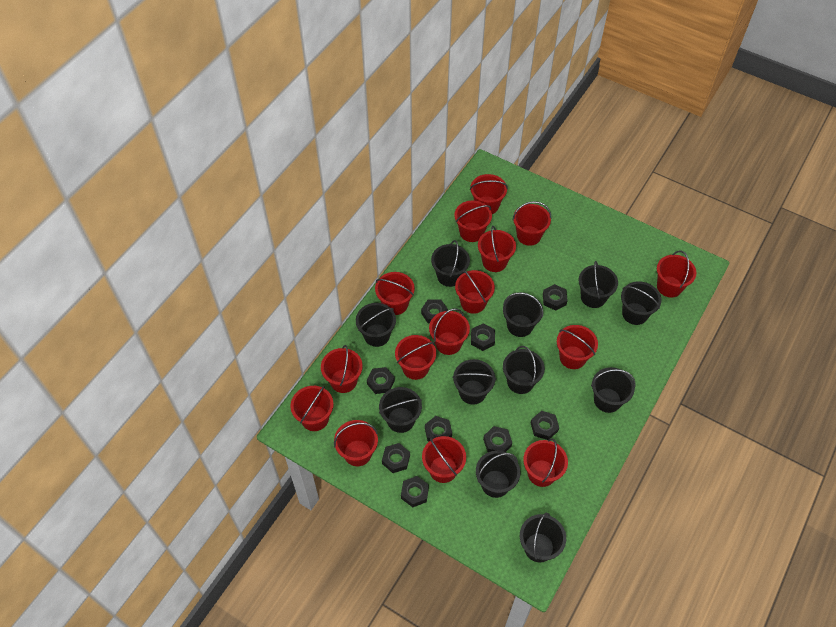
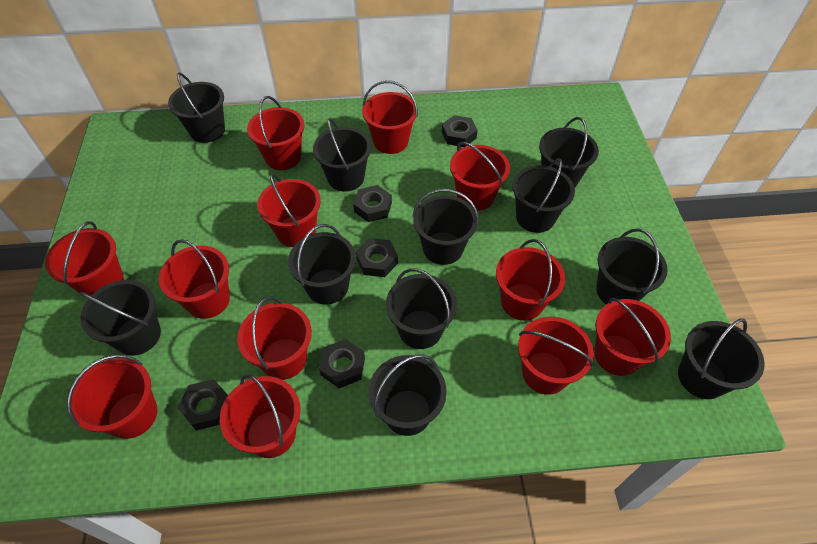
black nut: [367,367,395,394] [382,443,410,473] [401,476,429,507] [421,299,448,323] [425,416,452,442] [471,324,495,351] [483,426,512,452] [531,411,559,440] [543,284,568,311] = 9 -> [177,379,228,431] [319,339,365,388] [353,185,392,222] [356,238,398,277] [442,115,478,147] = 5
red bucket: [290,386,334,431] [321,345,363,393] [334,420,378,466] [375,272,415,315] [395,335,436,380] [422,436,466,483] [429,308,470,355] [454,200,492,242] [455,270,495,314] [470,174,508,214] [478,226,516,272] [513,201,551,246] [523,439,568,487] [557,325,598,369] [657,251,696,297] = 15 -> [45,221,124,295] [67,354,157,439] [159,239,230,319] [220,374,301,458] [237,296,312,380] [247,96,305,170] [257,173,321,247] [362,81,418,154] [450,142,510,211] [496,239,565,321] [518,317,594,395] [594,298,671,376] = 12

